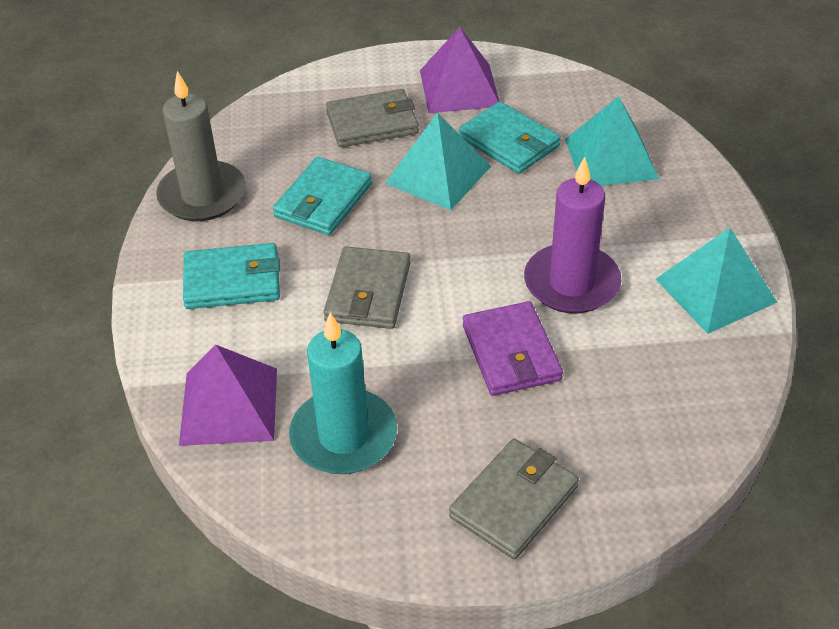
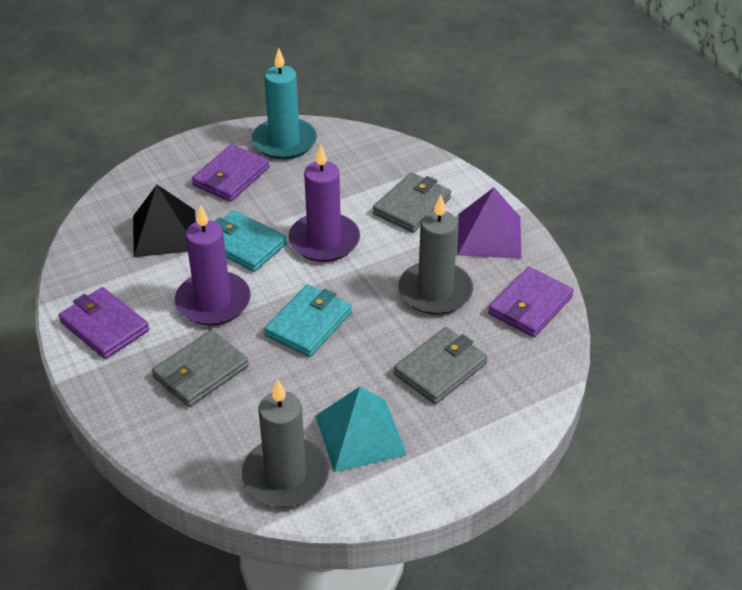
black pyramid: none = 0 -> [133,185,196,257] = 1
grey candle: [156,71,246,222] = 1 -> [242,379,329,507] [398,194,473,315] = 2
purple candle: [524,157,621,314] = 1 -> [175,205,251,326] [288,145,360,262] = 2
purple pyramid: [179,345,277,446] [420,27,499,113] = 2 -> [457,187,521,259] = 1
purple wallet: [463,301,563,396] = 1 -> [59,287,149,359] [192,144,270,202] [488,267,574,337] = 3
turquoise pyramid: [385,112,491,210] [565,97,659,186] [655,228,777,334] = 3 -> [315,387,407,472] = 1
turquoise wallet: [183,243,280,309] [273,157,372,235] [459,101,561,174] = 3 -> [214,210,287,272] [264,284,352,357] = 2

